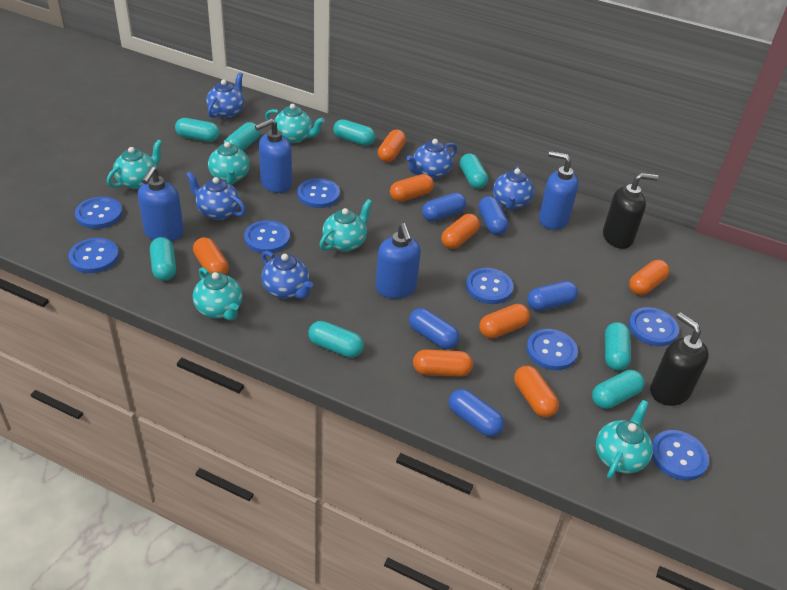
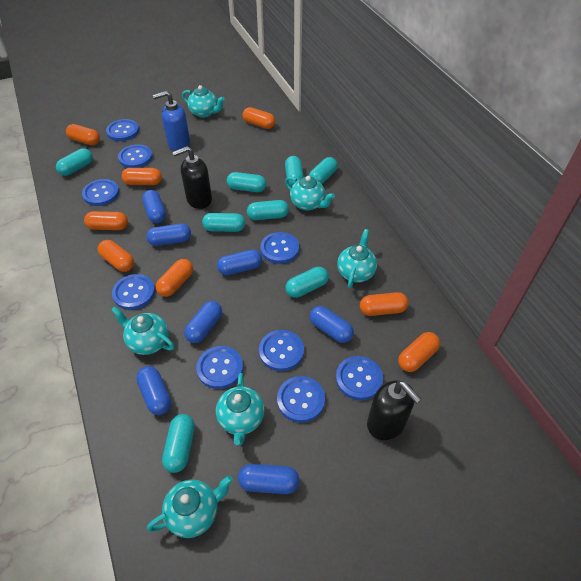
blue button: [68,238,119,273] [75,197,123,229] [244,220,290,253] [297,178,340,208] [466,268,514,304] [526,329,578,370] [628,307,679,346] [652,430,709,481] = 8 -> [82,179,119,206] [106,119,139,141] [112,274,155,310] [118,144,153,168] [196,346,243,389] [259,330,304,371] [260,232,299,264] [277,376,325,423] [336,356,383,400] = 9
blue capsule: [409,308,460,349] [422,193,466,222] [449,389,504,437] [479,196,508,235] [527,281,578,311] = 5 -> [136,366,171,415] [142,190,166,223] [146,224,191,246] [184,301,222,343] [217,249,262,275] [238,464,299,494] [309,306,354,343] = 7
blue soap dispenser: [138,166,184,241] [255,118,292,193] [376,223,421,299] [539,151,579,230] = 4 -> [153,91,190,151] = 1
blue teapot: [186,171,246,220] [206,72,244,119] [261,251,313,299] [407,139,457,179] [493,166,534,210] = 5 -> none = 0

